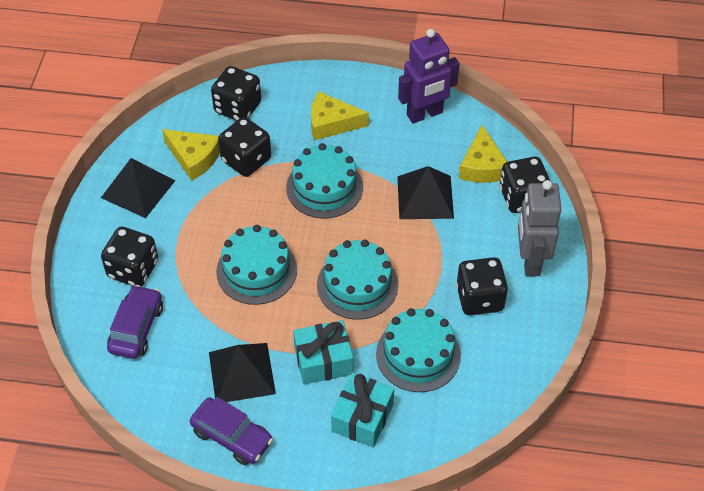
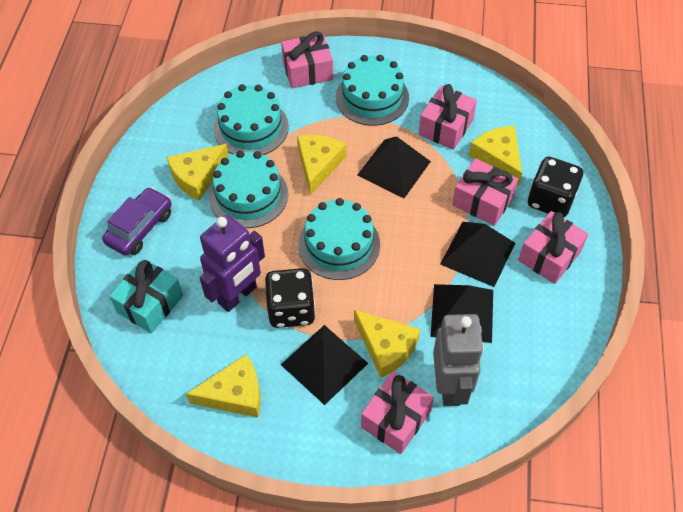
black dice: [101,227,158,287] [211,66,261,121] [218,117,271,177] [456,257,508,315] [500,157,550,213] = 5 -> [265,268,316,328] [528,157,583,218] = 2
black pyramid: [101,158,175,218] [209,343,276,402] [397,166,454,219] = 3 -> [281,325,368,405] [357,136,431,198] [431,284,493,343] [440,222,515,287] = 4
pink gift: none = 0 -> [281,31,333,88] [361,371,434,454] [419,84,477,150] [452,158,518,226] [518,211,589,284] = 5
purple car: [107,285,163,359] [190,397,273,465] = 2 -> [102,187,172,256] = 1
turquoise gift: [293,320,353,384] [331,373,394,447] = 2 -> [109,258,183,333] = 1
yellow cheese: [162,129,220,181] [311,91,369,140] [459,125,507,183] = 3 -> [167,144,229,201] [186,354,260,417] [297,135,346,195] [354,310,420,378] [469,126,522,186] = 5

